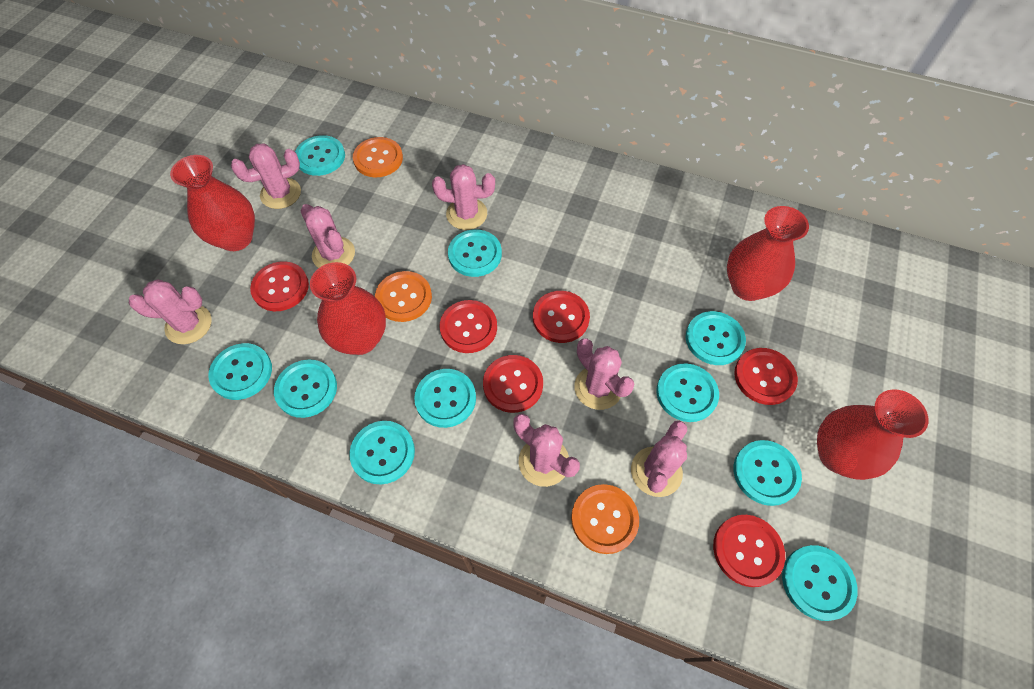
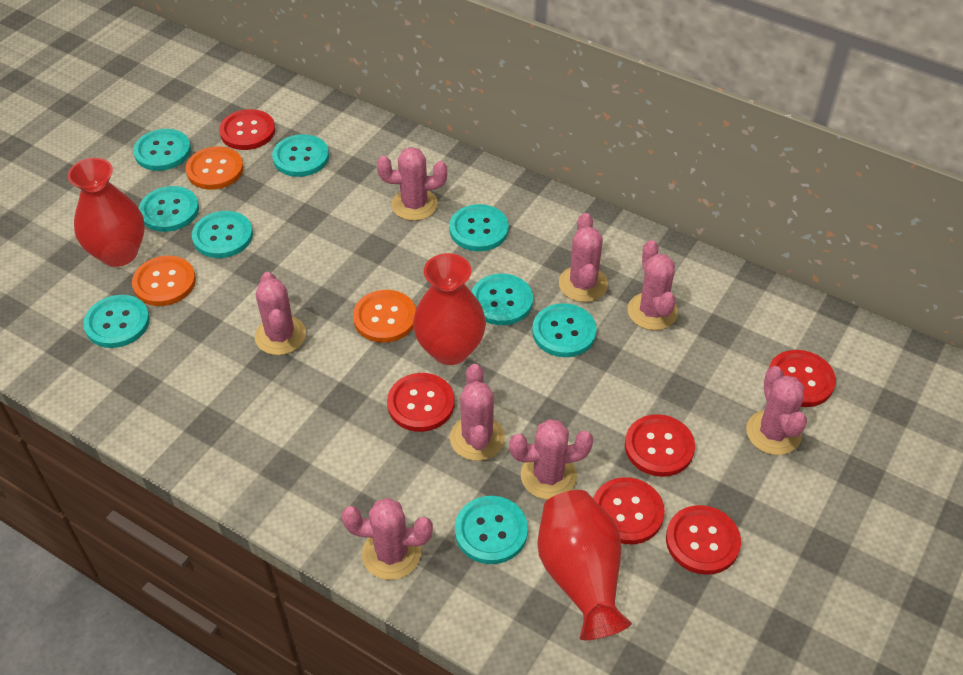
pink cactus: [129,280,212,344] [231,143,301,209] [301,204,355,268] [432,164,495,230] [513,413,580,487] [574,339,635,410] [631,421,687,497] = 7 -> [255,272,306,355] [342,498,433,580] [377,147,447,221] [450,364,505,461] [509,419,593,500] [559,213,608,302] [627,240,678,330] [746,366,807,455] = 8
red vase: [170,155,255,251] [310,262,386,355] [727,206,809,301] [817,389,928,480] = 4 -> [68,158,145,267] [413,253,486,365] [537,490,632,640] = 3
turquoise button: [208,343,272,400] [274,359,337,418] [295,135,345,176] [350,421,415,484] [414,369,476,428] [448,229,502,277] [656,363,719,422] [686,311,746,365] [733,440,802,506] [782,545,858,621] = 10 -> [83,295,150,348] [133,129,191,171] [139,186,199,232] [192,211,253,258] [272,134,329,177] [449,204,509,251] [455,496,528,564] [471,274,533,325] [532,303,597,357] = 9

